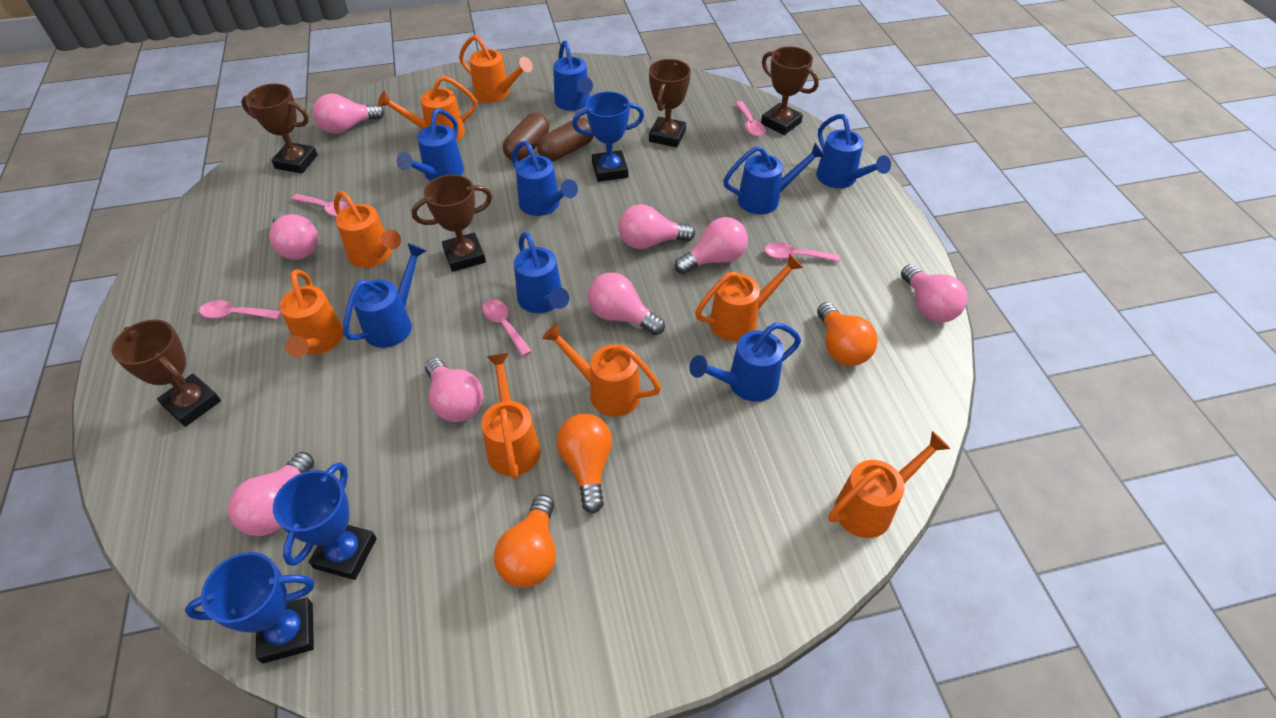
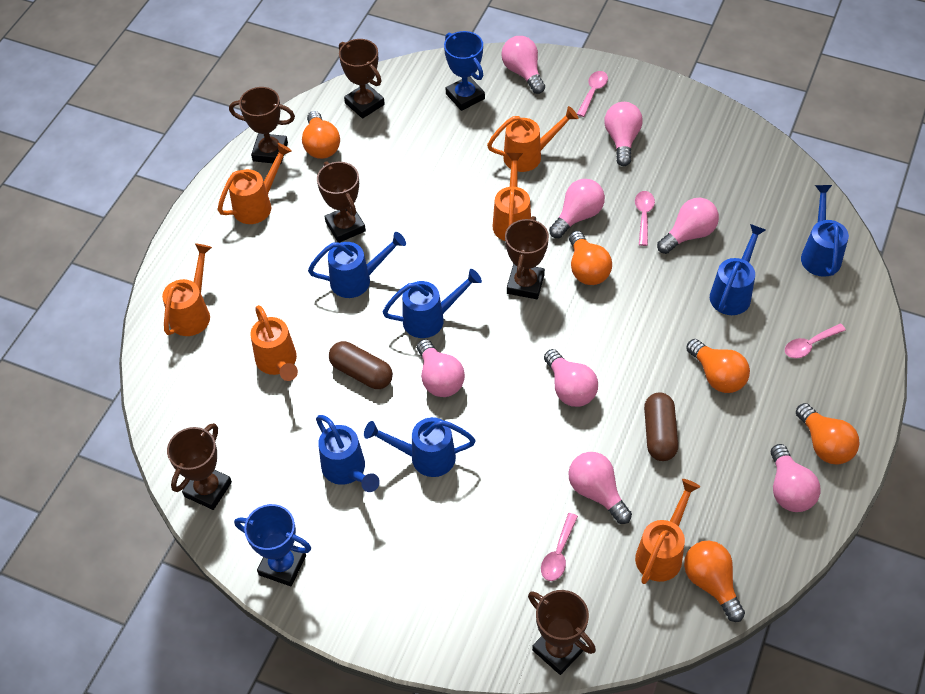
blue trophy: [185,552,314,663] [273,462,377,580] [572,91,644,182] = 3 -> [234,504,311,586] [444,31,485,111] = 2
blue watering can: [343,243,427,348] [397,109,464,181] [512,141,578,216] [514,232,569,313] [553,40,593,111] [689,323,801,402] [723,143,825,214] [816,114,891,188] = 8 -> [308,232,406,298] [316,415,380,492] [364,417,476,477] [383,269,482,338] [710,224,766,315] [801,185,849,277] = 6
brown trophy: [111,319,221,427] [241,84,318,173] [412,174,492,272] [649,59,691,147] [761,46,819,135] = 5 -> [167,423,232,510] [229,87,295,164] [317,161,366,243] [339,39,385,119] [505,216,549,299] [528,590,596,675] = 6
orange light bulb: [494,494,556,588] [557,414,612,513] [817,302,878,366] = 3 -> [302,111,340,159] [569,231,612,285] [684,541,745,622] [686,339,750,393] [796,403,860,464] = 5
orange watering can: [279,269,343,357] [334,191,401,268] [378,76,477,141] [459,35,533,103] [481,353,541,479] [542,323,661,416] [695,253,803,341] [829,431,951,538] = 8 -> [162,244,212,336] [218,143,292,224] [250,305,298,381] [487,106,578,172] [493,153,531,241] [635,479,700,584] = 6
pink spoon: [199,300,281,319] [292,194,349,217] [482,299,532,356] [735,101,765,136] [764,243,840,262] = 5 -> [541,513,578,581] [577,71,608,117] [635,191,655,246] [785,323,846,358] = 4

